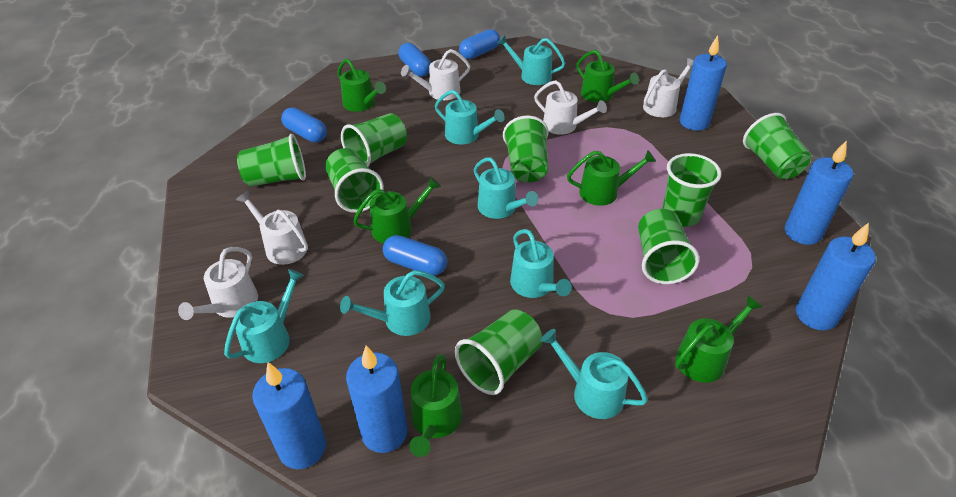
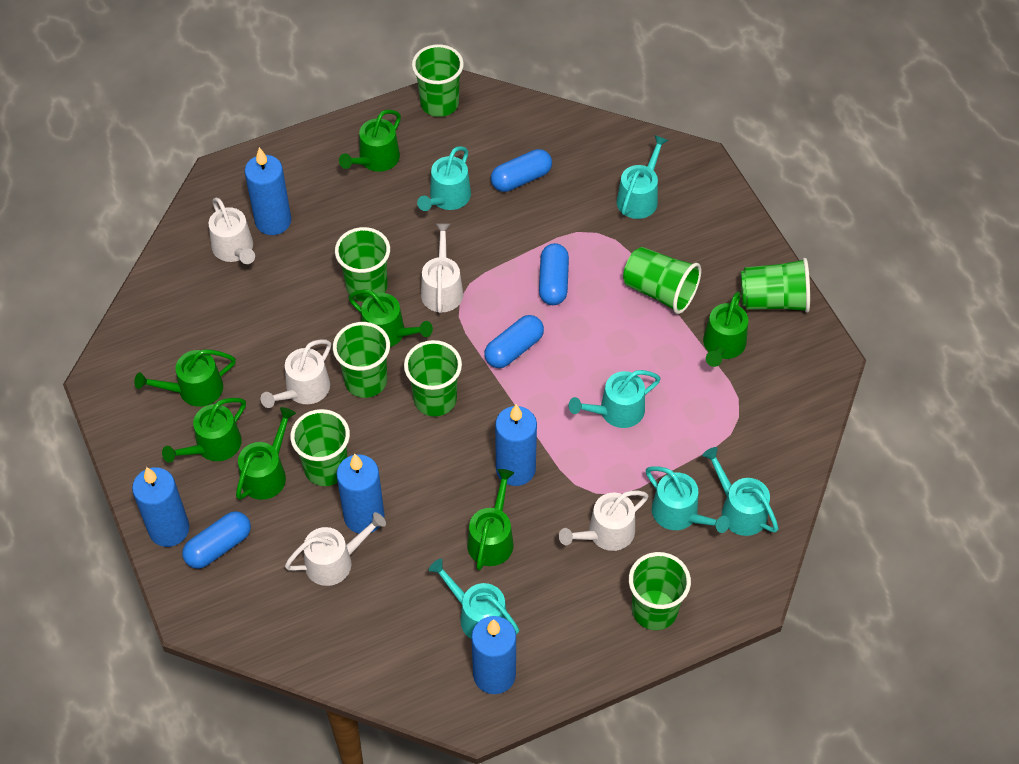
green watering can: [337,58,386,112] [353,177,441,243] [409,354,462,457] [567,150,656,206] [576,50,639,102] [675,295,762,383] = 6 -> [134,350,236,407] [162,398,246,463] [236,407,296,500] [339,110,401,172] [348,289,433,347] [467,469,514,570] [703,292,748,367] = 7
turquoise watering can: [224,269,304,363] [340,270,445,336] [435,90,505,144] [474,157,538,219] [497,35,565,85] [510,229,572,298] [541,329,648,419] = 7 -> [417,146,471,211] [428,559,519,639] [569,370,661,428] [617,135,668,219] [646,466,729,533] [702,447,779,536] = 6

